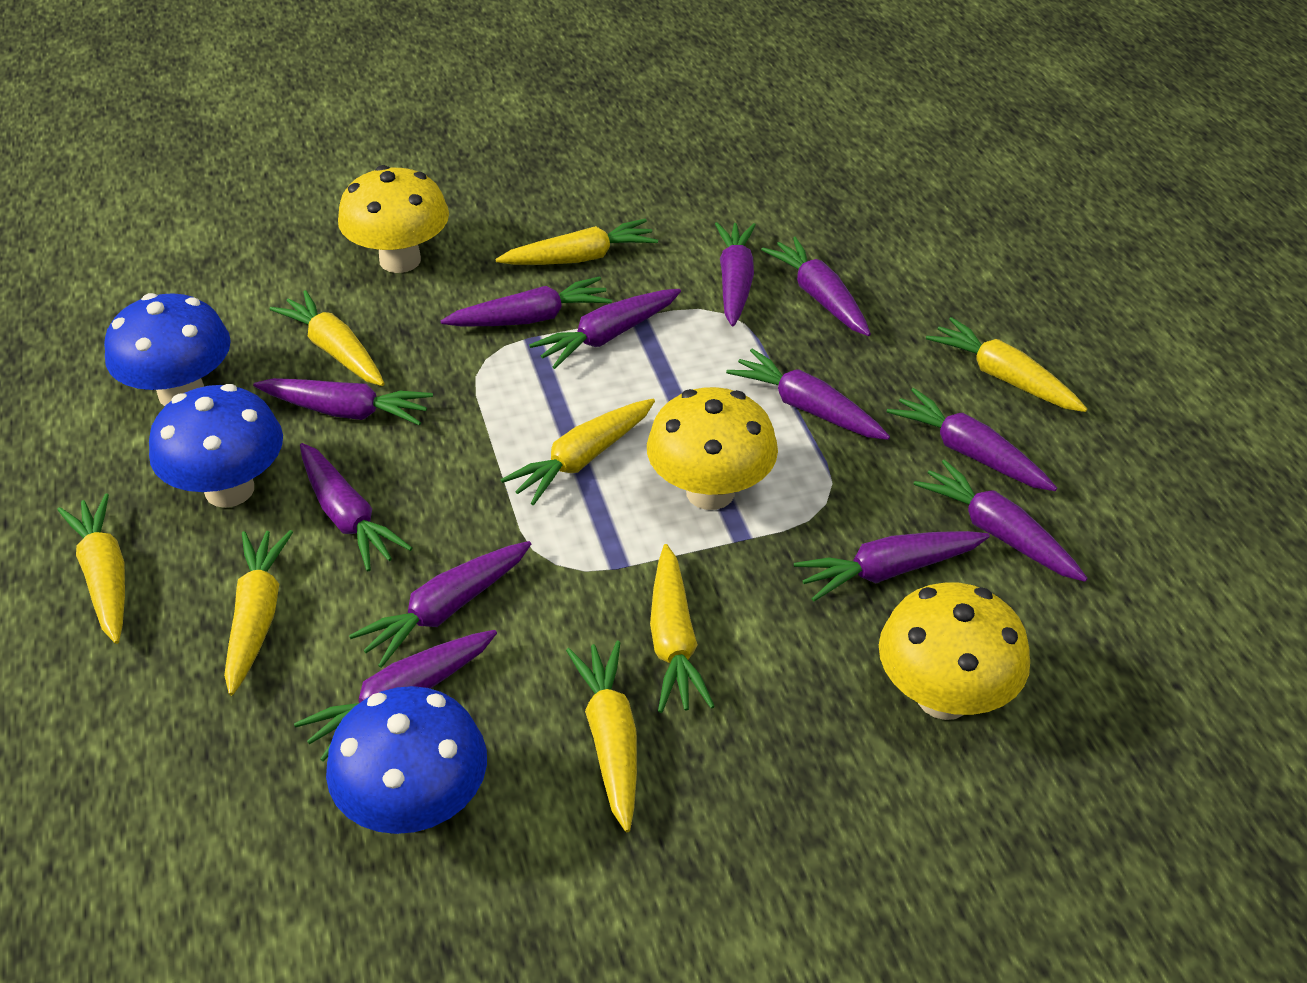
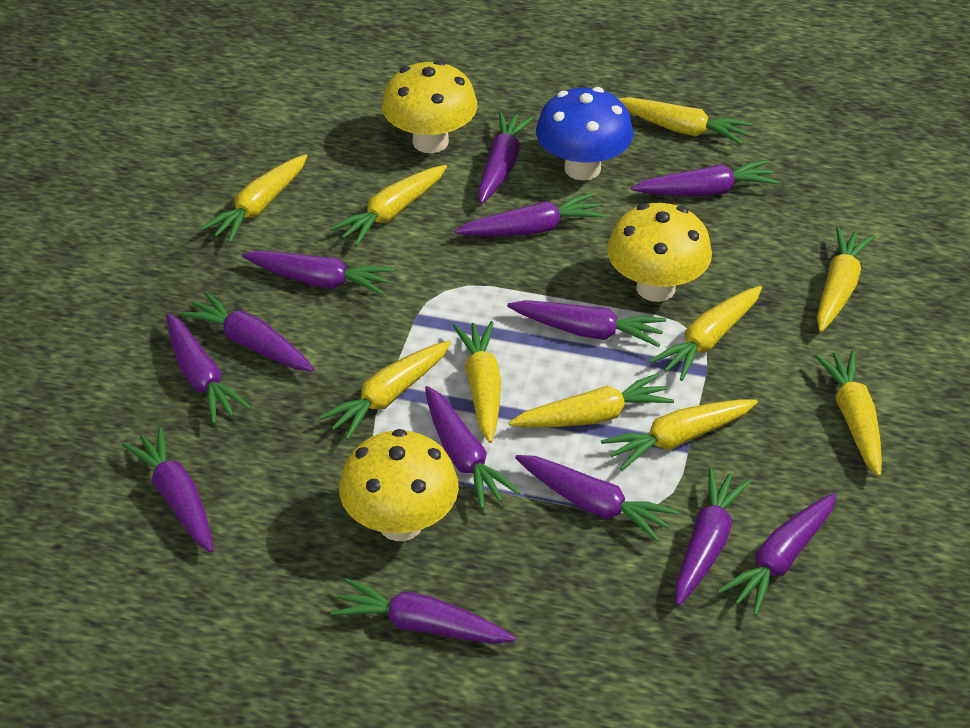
blue mushroom: [104,293,231,406] [149,384,283,508] [326,686,487,834] = 3 -> [536,87,633,181] = 1
purple carrot: [253,378,433,425] [294,630,497,762] [300,443,412,571] [349,541,531,668] [441,276,612,326] [529,289,681,369] [715,222,756,327] [726,349,890,440] [761,237,871,336] [794,531,990,602] [887,388,1057,491] [914,460,1088,582] = 12 -> [122,427,214,553] [166,313,252,424] [180,292,314,371] [242,251,394,295] [331,578,516,644] [425,386,520,509] [455,193,605,236] [478,111,534,204] [507,300,666,347] [515,455,678,542] [631,160,779,196] [675,468,752,606] [717,493,836,616] = 13
yellow carrot: [57,493,125,644] [224,530,293,695] [270,290,385,386] [495,219,658,265] [501,399,655,505] [566,641,637,832] [650,544,715,713] [926,317,1087,412] = 8 -> [200,154,307,243] [318,341,451,440] [330,165,447,246] [453,321,501,443] [509,373,674,427] [601,399,758,470] [618,97,752,145] [649,286,762,381] [814,350,882,477] [817,227,875,332] = 10

